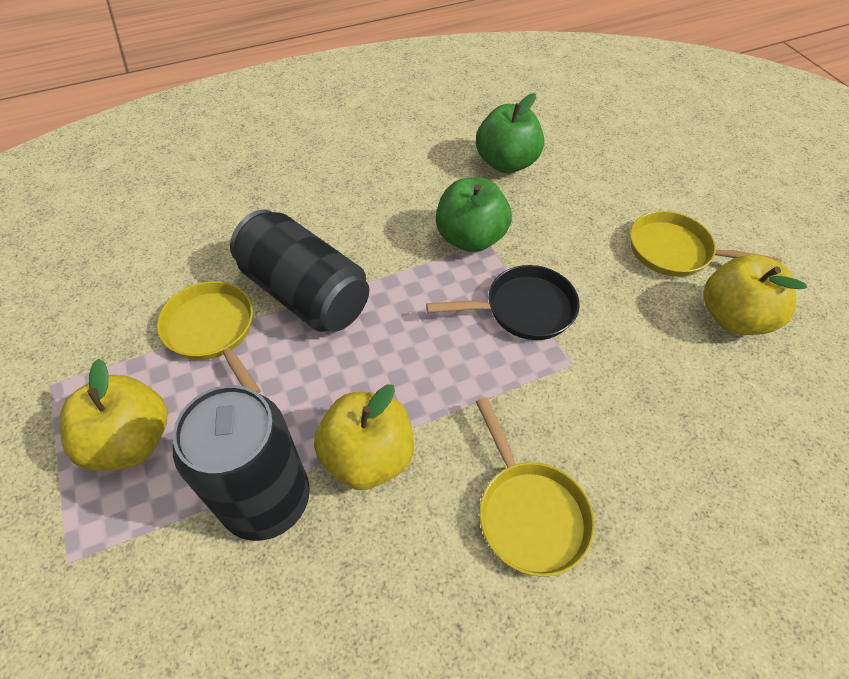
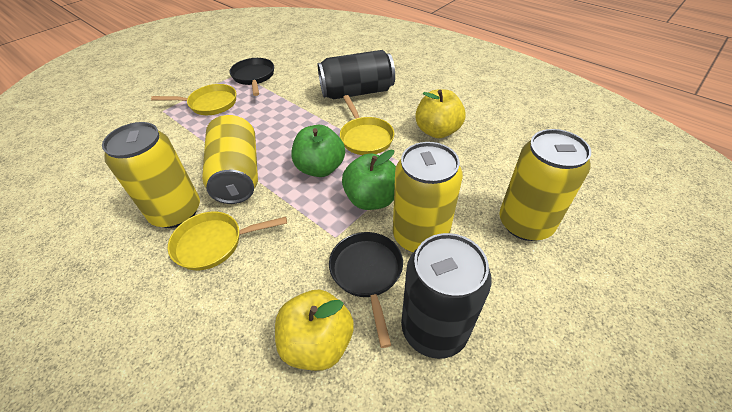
black pan: [426,265,580,340] = 1 -> [229,58,274,96] [329,232,403,348] = 2
yellow apple: [59,359,167,471] [314,385,414,490] [703,254,807,335] = 3 -> [275,290,354,371] [415,89,466,138] = 2
yellow can: none = 0 -> [102,122,200,228] [202,115,258,204] [393,142,463,252] [499,129,591,241] = 4

